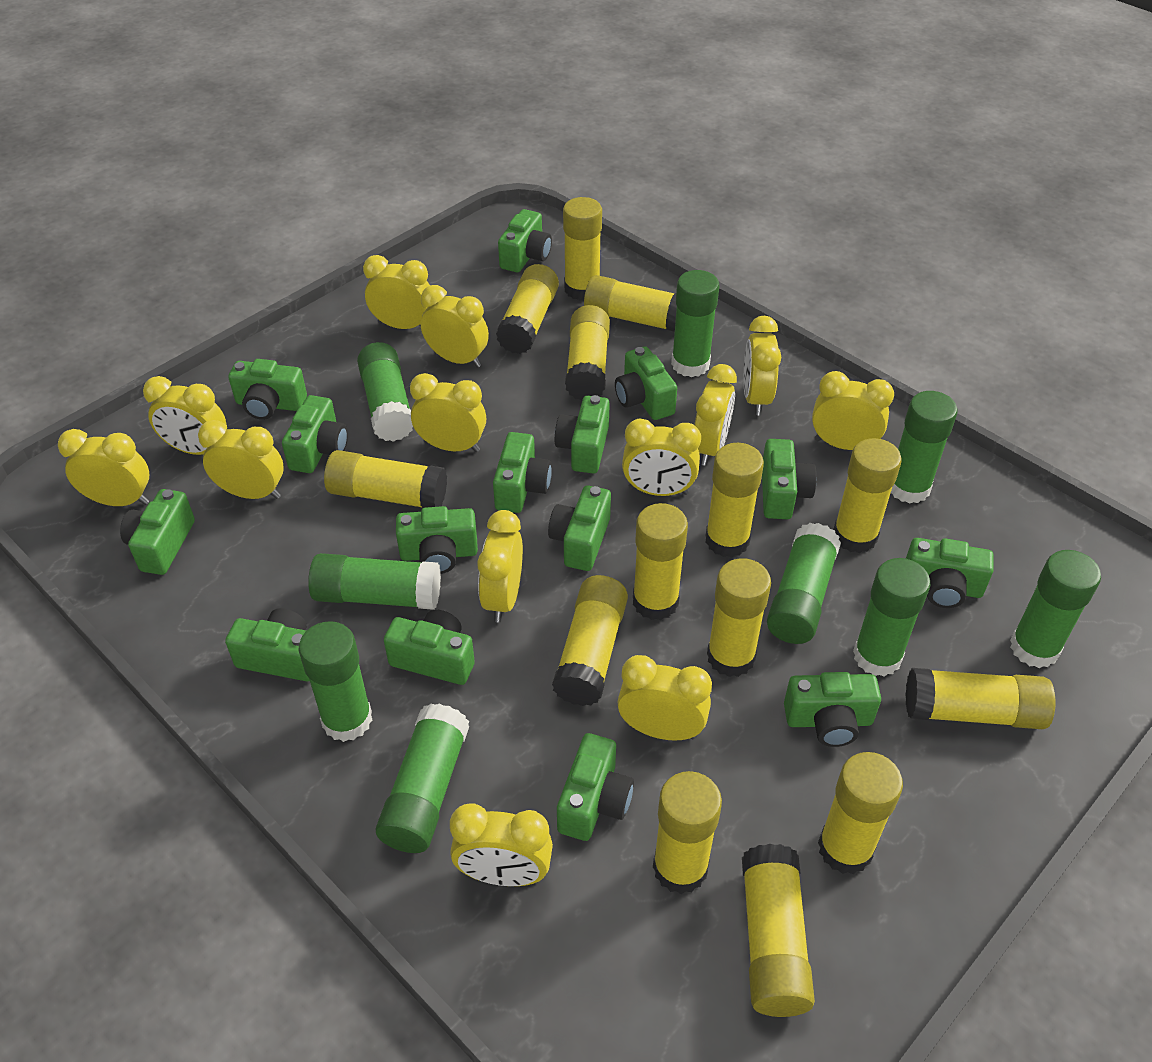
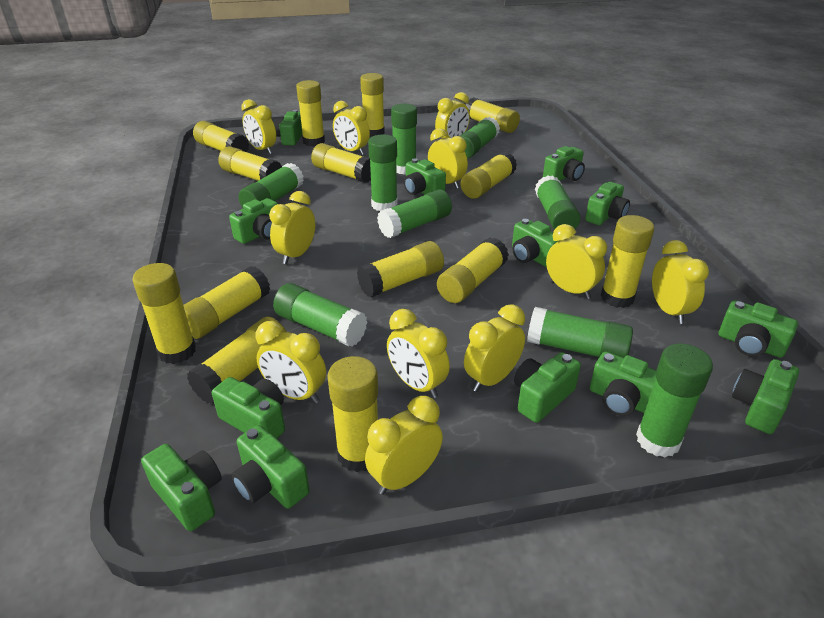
green camera: [120,489,195,575] [225,608,310,681] [228,359,307,420] [282,395,348,473] [384,610,475,685] [396,506,478,574] [493,432,552,513] [498,209,552,272] [548,486,611,571] [555,395,610,474] [557,733,634,841] [615,346,677,420] [762,439,817,519] [784,672,881,747] [906,538,994,608] = 15 -> [141,444,222,531] [212,377,285,439] [229,198,278,244] [231,425,310,509] [273,110,303,146] [404,158,446,195] [512,219,558,268] [514,352,581,423] [543,146,585,181] [585,182,630,225] [590,352,656,416] [719,300,798,358] [732,359,799,434] = 13
yellow clock: [58,429,149,506] [143,376,226,455] [198,420,284,499] [363,255,430,329] [410,373,486,452] [421,285,489,368] [450,803,553,886] [477,510,523,622] [617,655,712,741] [622,418,701,496] [694,364,737,466] [744,316,781,415] [812,371,894,450] = 13 -> [241,99,276,154] [255,321,326,403] [269,191,315,264] [333,101,370,155] [365,396,443,495] [387,309,450,398] [428,128,468,189] [435,92,470,139] [464,304,525,392] [546,224,607,299] [652,240,709,324] = 11

